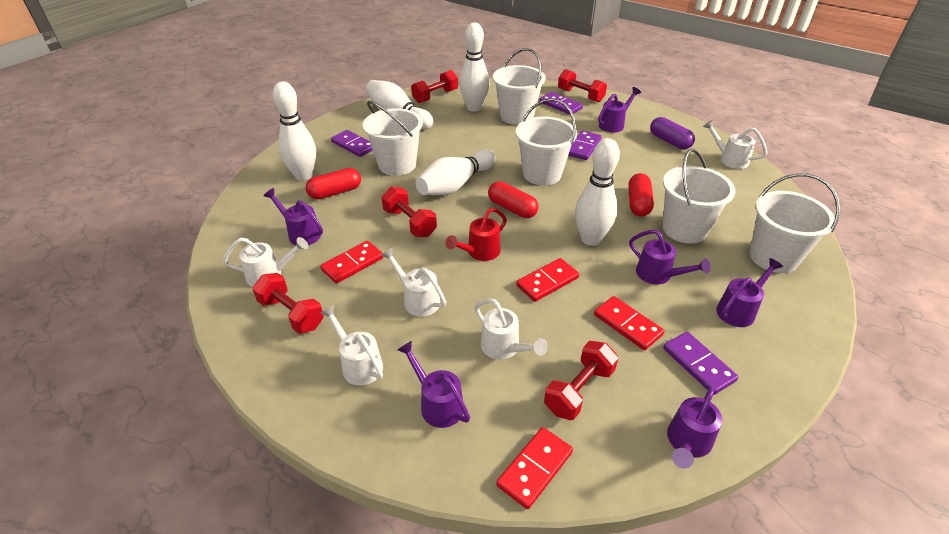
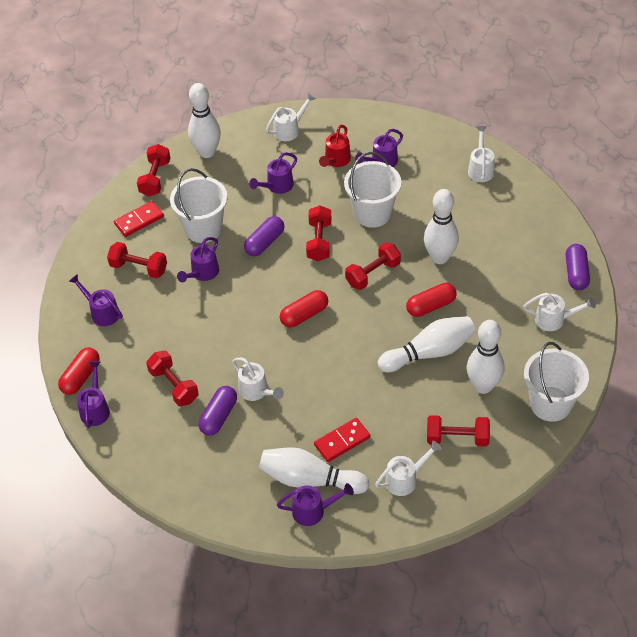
purple capsule: [650,117,695,149] = 1 -> [198,386,237,436] [244,216,284,257] [566,244,590,290] = 3
purple domino: [331,130,373,157] [540,92,583,115] [568,131,602,160] [663,332,739,395] = 4 -> none = 0
red domino: [320,241,383,284] [496,427,573,509] [516,258,579,302] [594,296,664,350] = 4 -> [114,201,164,237] [314,418,370,462] = 2
red dumbbell: [252,273,324,334] [381,186,437,237] [411,70,458,103] [544,341,618,420] [558,69,607,102] = 5 -> [107,242,167,278] [137,144,170,196] [146,351,199,406] [306,205,331,261] [345,242,401,290] [427,415,490,447] = 6
white bucket: [363,101,423,176] [493,48,545,125] [516,98,577,185] [663,149,736,244] [750,173,840,273] = 5 -> [170,168,227,243] [344,152,401,228] [524,342,589,422] = 3

